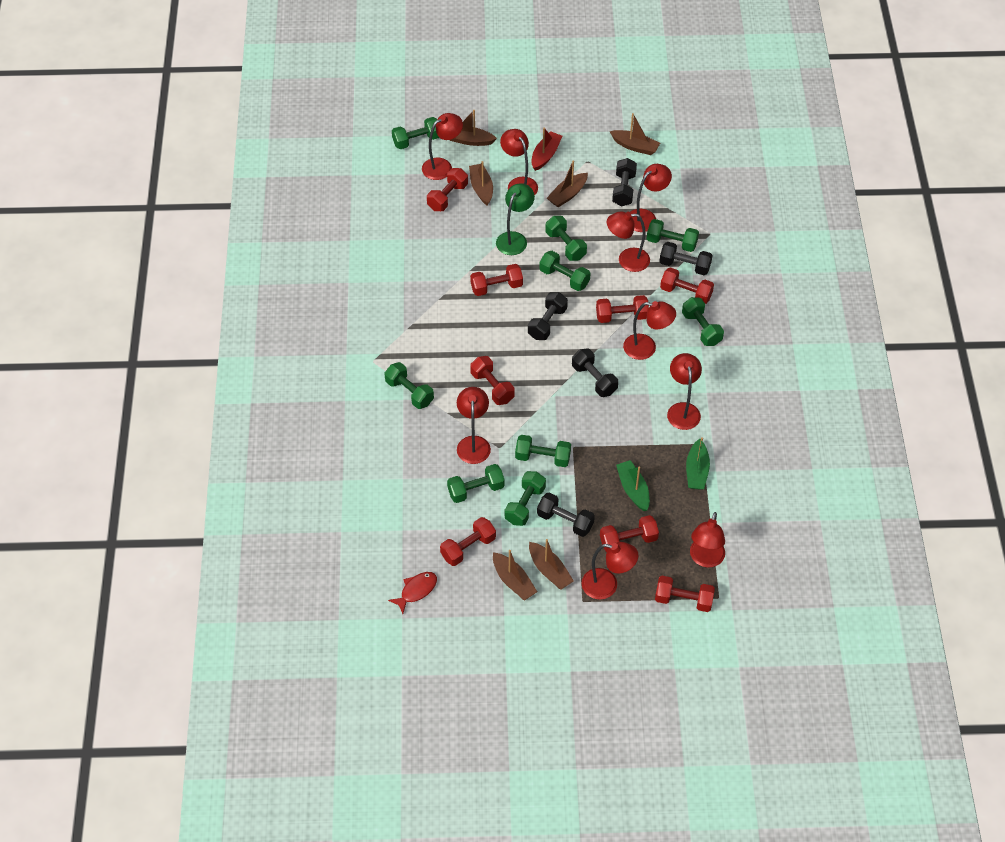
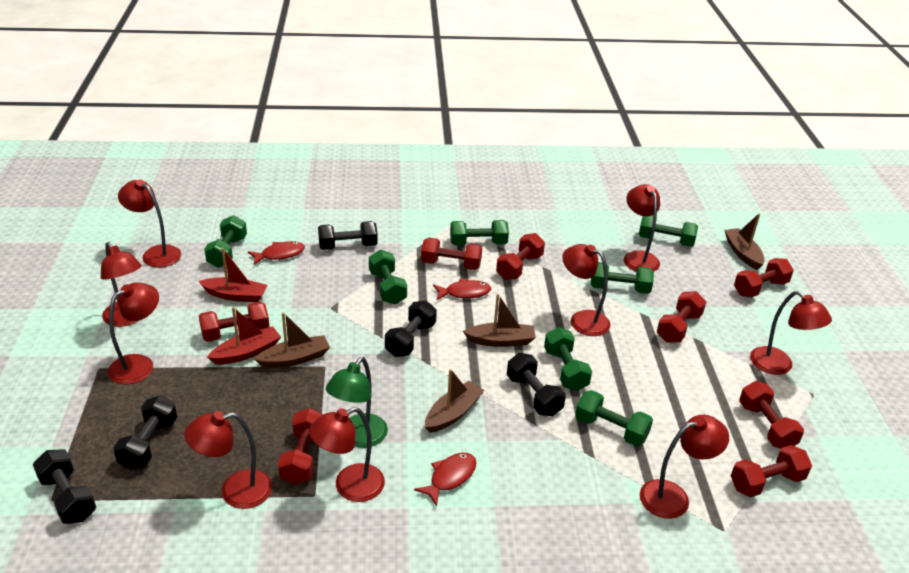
brown boat: [450,110,497,146] [469,161,493,206] [493,550,537,601] [529,539,574,590] [547,161,588,207] [609,113,660,155] = 6 -> [254,312,330,368] [425,369,484,433] [463,294,536,347] [724,213,765,270] = 4
green boat: [616,460,650,511] [686,437,710,490] = 2 -> none = 0
green dumbbell: [384,362,434,409] [392,117,440,149] [447,464,505,503] [505,471,546,526] [515,435,571,467] [539,251,591,291] [545,216,587,261] [647,219,699,252] [682,297,724,346] = 9 -> [204,215,247,268] [369,250,407,305] [450,220,509,245] [544,327,592,391] [575,390,653,446] [591,262,654,294] [639,215,698,247] = 7
red boat: [531,128,562,171] = 1 -> [199,248,268,302] [207,307,281,365] = 2
red fish: [388,572,437,614] = 1 -> [248,241,305,265] [414,453,476,506] [433,278,491,300] = 3

